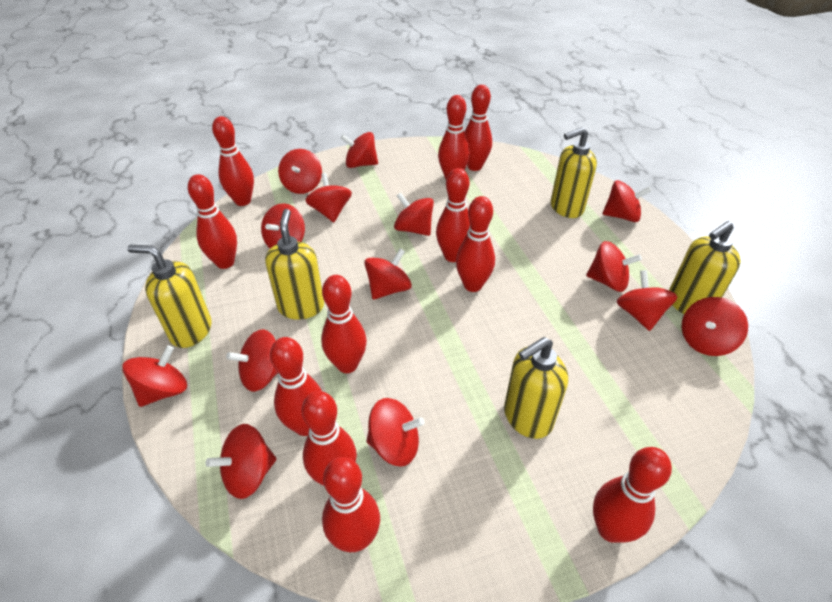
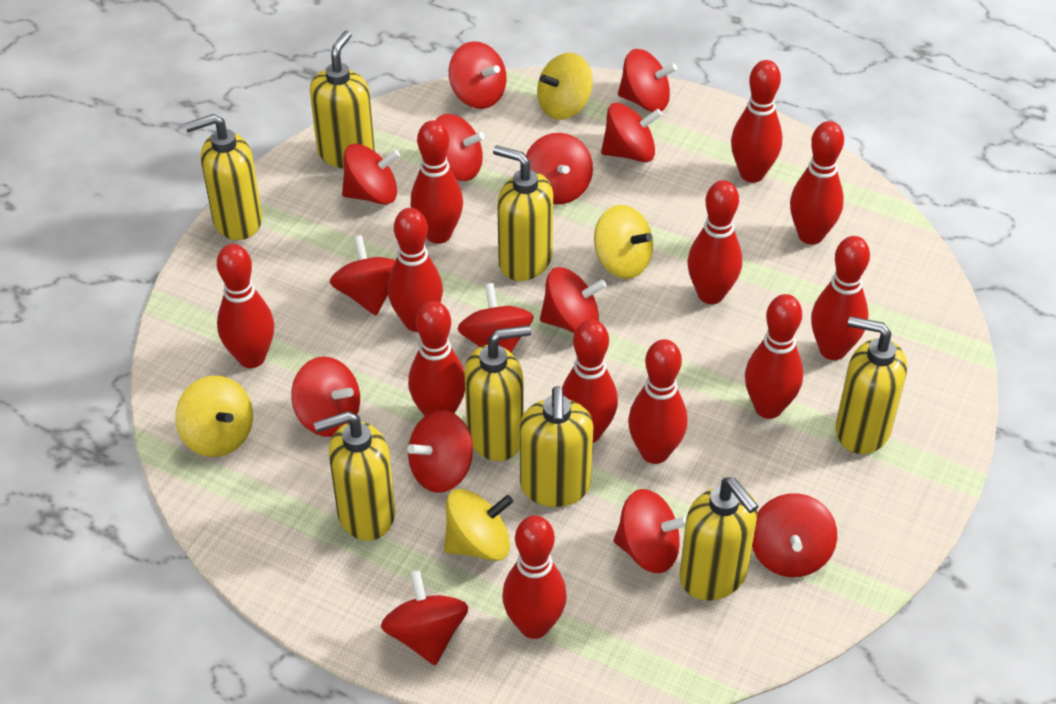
red bowling pin: [188,174,237,269] [212,116,254,206] [270,337,322,436] [302,391,357,486] [321,275,367,373] [322,457,380,552] [436,168,470,262] [438,95,470,179] [456,196,495,292] [465,85,492,171] [593,447,672,543] = 11 -> [217,244,274,368] [388,208,443,332] [408,301,465,416] [411,120,463,244] [502,515,567,639] [562,319,618,443] [628,339,688,464] [688,180,742,304] [731,60,782,182] [745,294,803,419] [790,121,844,245] [811,236,870,360] = 12
yellow soap dispenser: [127,245,211,348] [265,209,324,320] [504,337,568,439] [551,127,597,218] [669,221,741,314] = 5 -> [184,114,262,240] [310,30,375,168] [314,411,395,541] [464,325,531,461] [493,145,553,281] [520,386,593,507] [680,478,758,600] [836,316,907,454] = 8
yellow spinning top: none = 0 -> [175,376,253,457] [444,489,513,561] [537,53,593,120] [594,205,653,279] = 4

